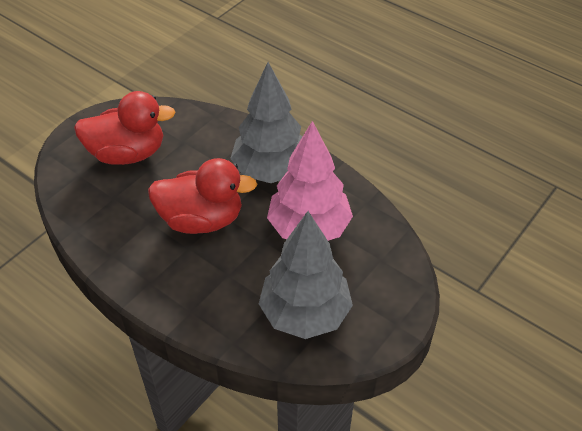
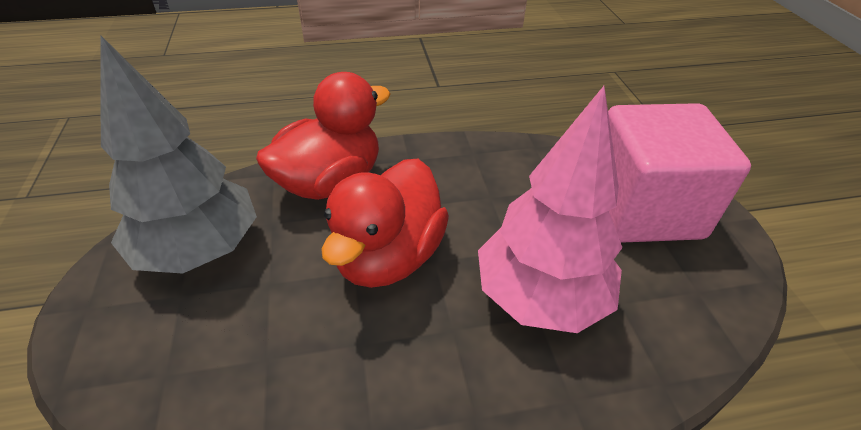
grey tree: [230,62,303,183] [259,211,353,339] = 2 -> [100,35,257,274] = 1
pink cube: none = 0 -> [608,103,751,243] = 1

